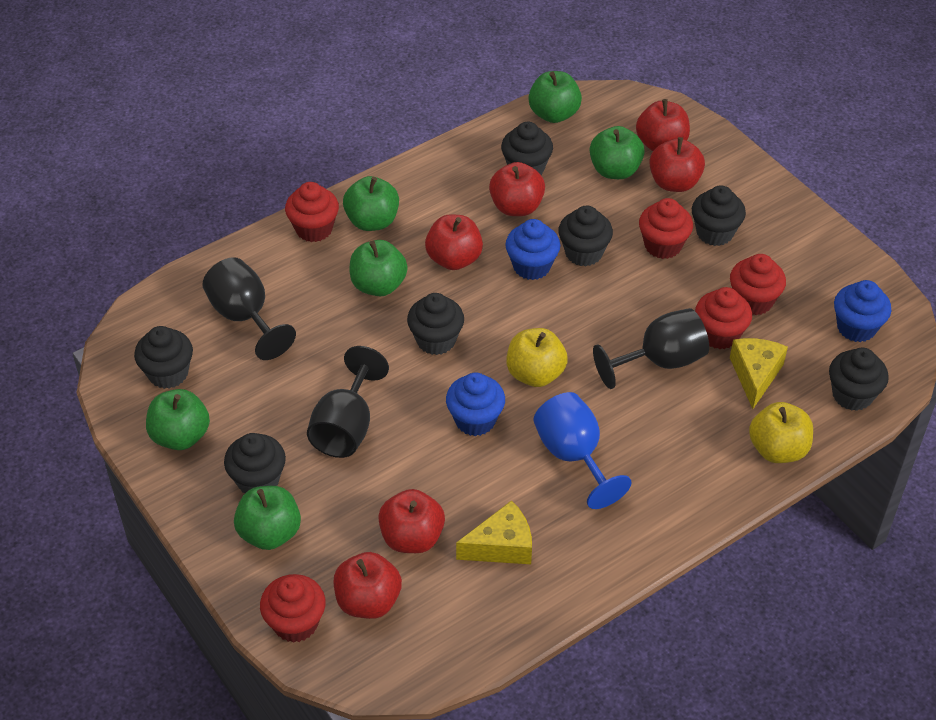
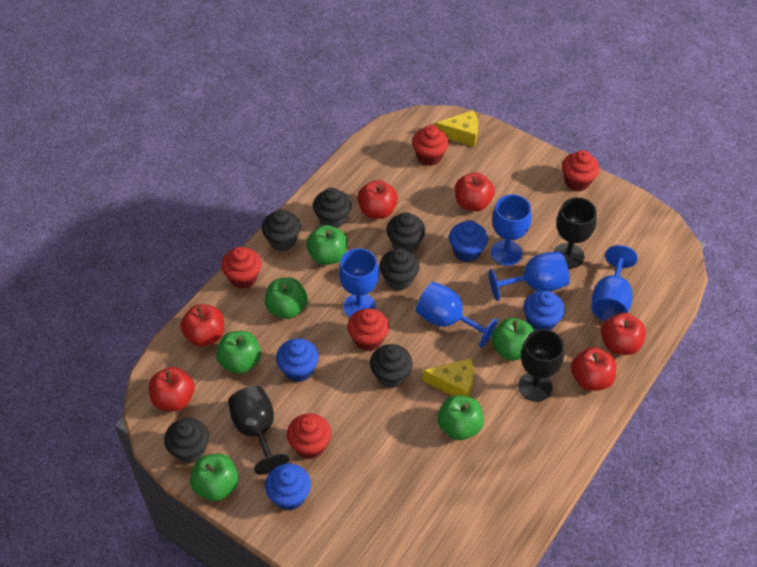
black cupcake: [134,326,193,389] [224,433,286,493] [407,293,464,355] [501,122,553,175] [558,206,613,266] [692,185,746,246] [829,348,889,411] = 7 -> [164,418,209,464] [262,209,301,251] [313,188,351,228] [370,344,413,388] [379,248,420,290] [386,212,426,253] = 6
blue cupcake: [446,373,505,436] [505,219,560,280] [834,280,891,342] = 3 -> [265,463,311,511] [276,338,319,382] [449,220,488,262] [523,291,565,331] = 4
blue goblet: [533,392,632,509] = 1 -> [339,248,379,317] [416,282,498,348] [489,252,569,301] [491,194,532,266] [592,245,638,321] = 5
yellow apple: [506,328,568,387] [749,402,813,463] = 2 -> none = 0

